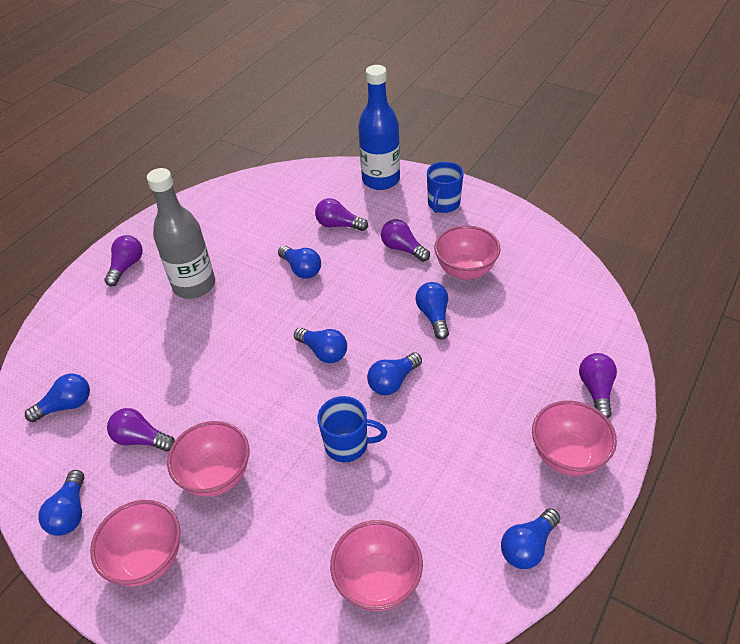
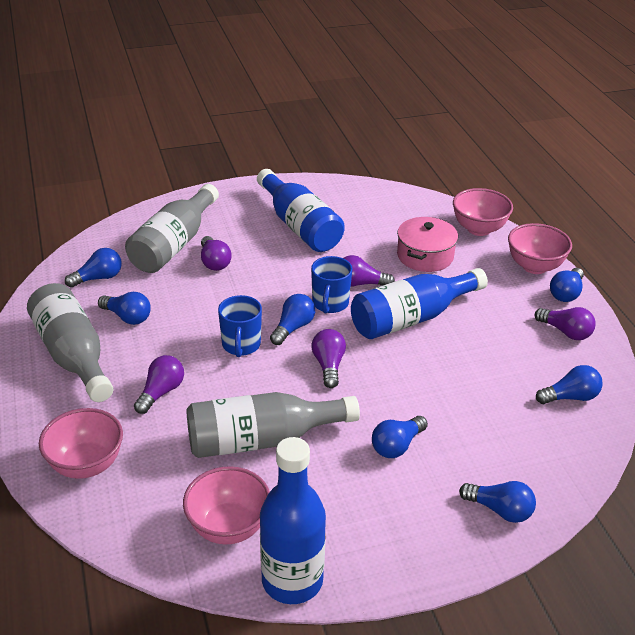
blue bottle: [358,65,400,190] = 1 -> [257,169,345,252] [260,437,326,604] [351,268,488,339] = 3
grey bottle: [147,168,215,299] = 1 -> [27,283,113,402] [125,184,219,273] [187,392,360,458] = 3
pink bowl: [90,500,181,586] [167,421,249,497] [330,520,423,611] [434,225,501,280] [532,400,617,476] = 5 -> [39,408,123,479] [183,466,270,544] [453,188,513,236] [508,223,572,274] = 4
pink pot: none = 0 -> [397,217,458,272] = 1

